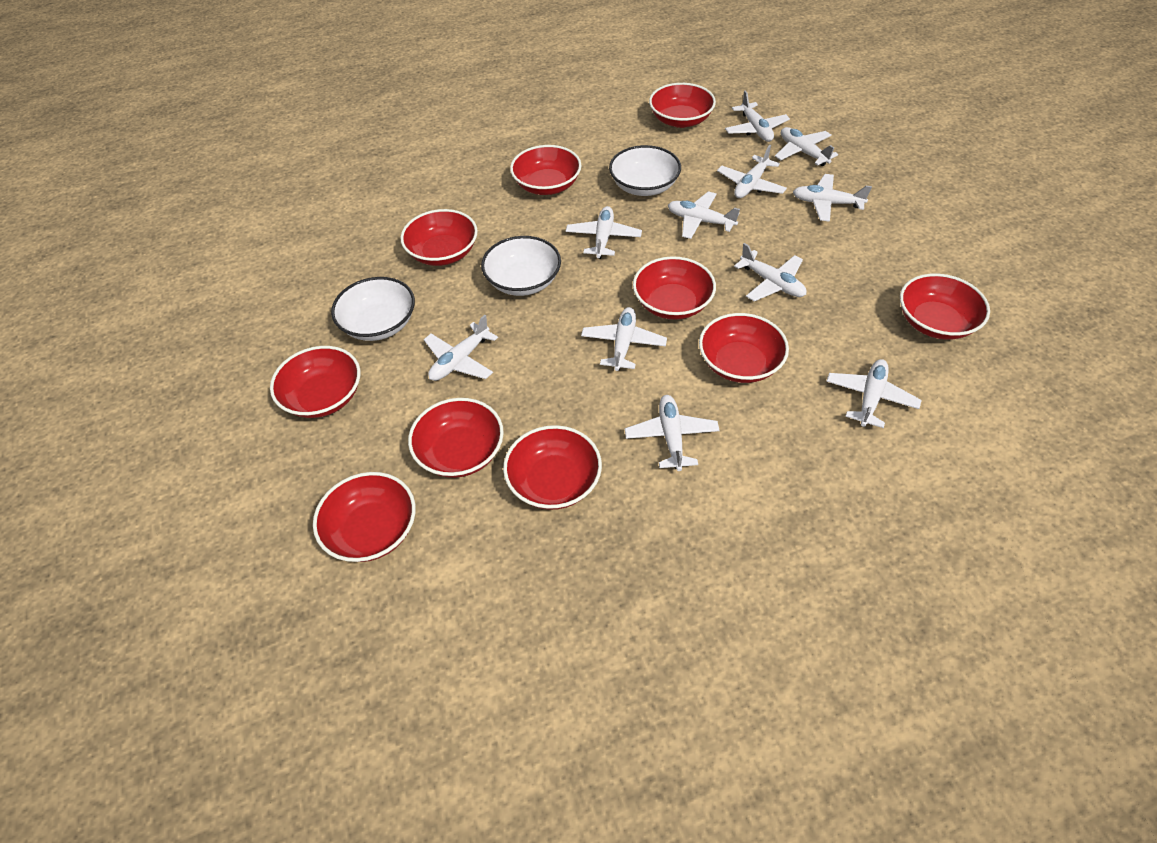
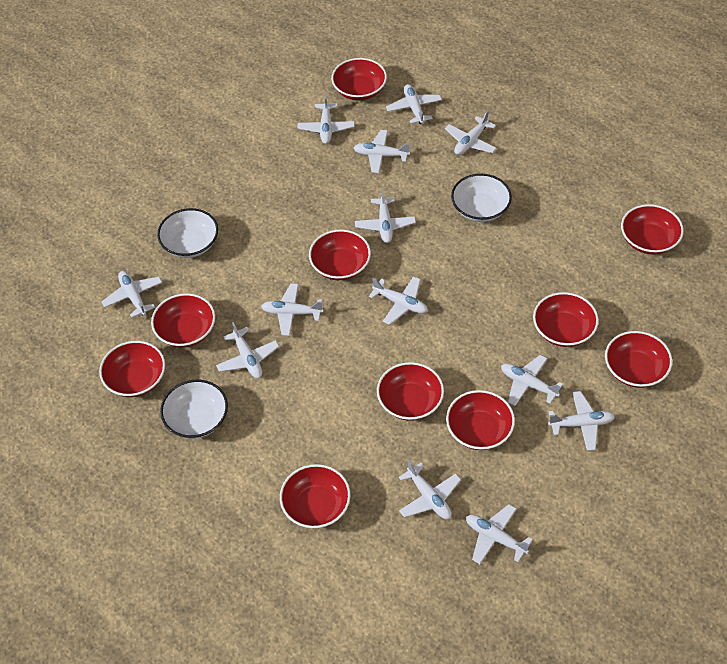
white plane: [424,315,498,381] [566,206,642,259] [581,307,667,371] [625,395,720,471] [668,191,740,239] [717,145,787,198] [725,91,790,142] [734,243,806,301] [775,127,839,166] [793,174,872,222] [826,359,922,428] = 11 -> [101,271,162,318] [216,322,279,378] [261,283,323,336] [298,94,355,144] [354,130,410,173] [355,188,416,243] [369,276,428,325] [386,84,442,124] [399,460,461,519] [445,110,497,155] [466,504,533,564] [501,355,563,406] [548,391,615,451] = 13

